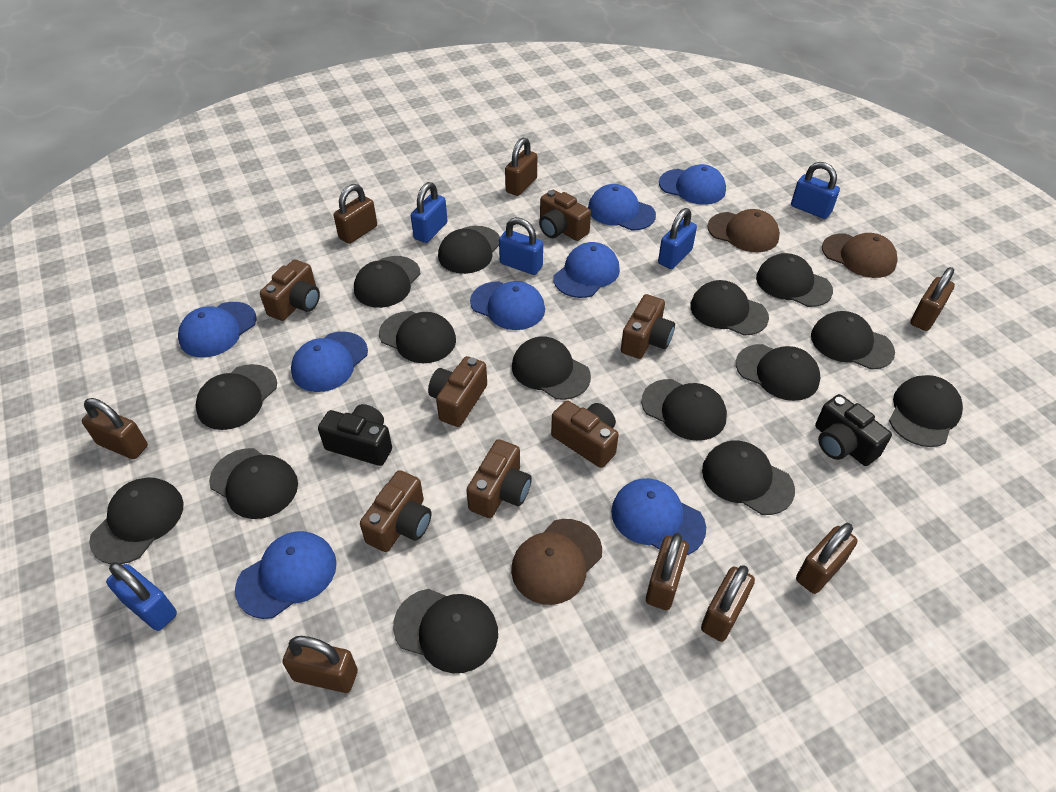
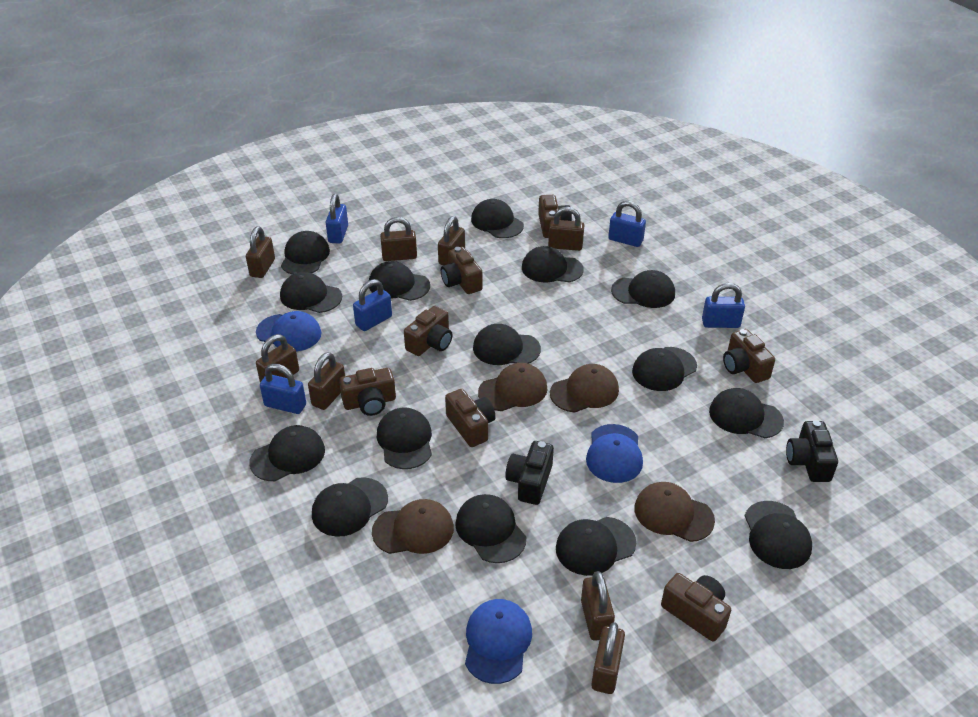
blue cap: [178,302,256,357] [235,531,337,619] [291,332,368,392] [470,281,545,330] [553,242,620,298] [588,184,656,231] [611,478,706,555] [659,164,726,205] = 8 -> [256,311,321,352] [465,599,532,684] [586,424,643,483] = 3
brown cap: [511,519,602,605] [707,209,780,252] [822,233,898,278] = 3 -> [372,499,454,554] [478,363,547,411] [550,364,619,412] [634,482,715,542] = 4

